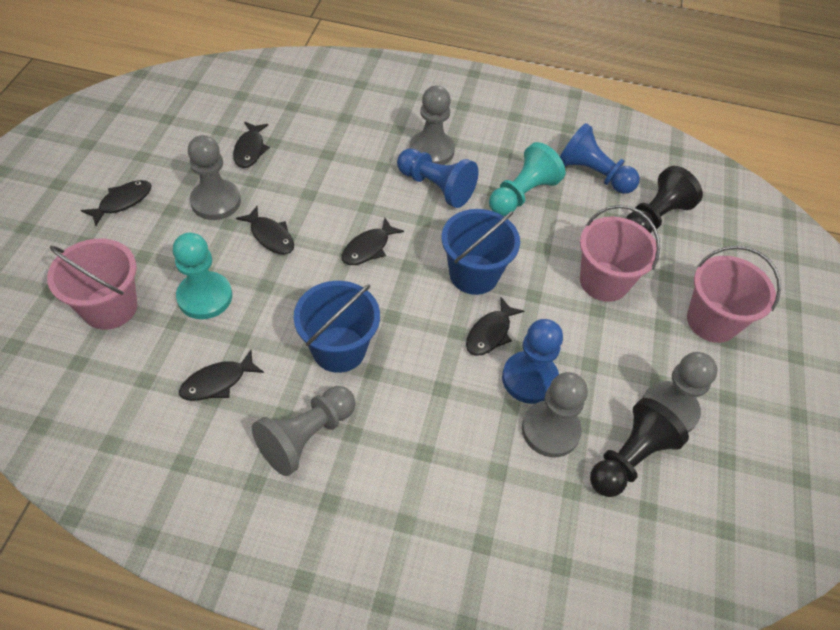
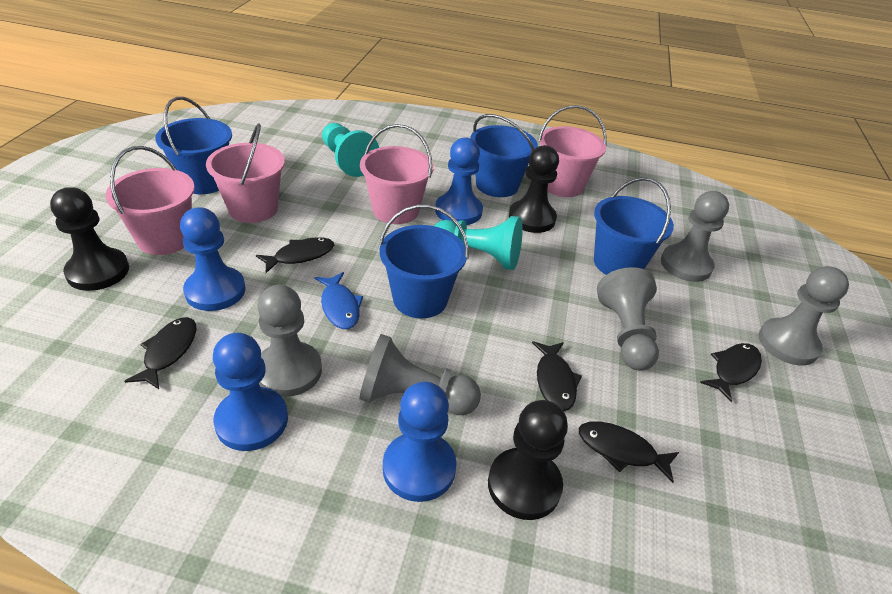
black fish: [81,180,152,226] [179,350,264,401] [233,122,270,168] [236,206,294,254] [342,218,404,265] [466,297,524,356] = 6 -> [125,317,196,389] [256,237,334,273] [532,341,582,411] [579,421,679,483] [700,343,762,402] = 5
black pawn: [590,398,689,497] [626,166,703,233] = 2 -> [50,187,129,291] [488,400,568,520] [509,145,559,233] = 3
blue bucket: [294,281,380,373] [442,209,520,295] = 2 -> [155,97,232,194] [379,204,469,318] [470,114,538,197] [594,177,674,275] = 4
blue fish: none = 0 -> [314,272,363,329] = 1
blue pawn: [397,148,478,208] [502,319,563,404] [560,123,640,194] = 3 -> [180,207,246,311] [213,333,288,451] [383,382,457,502] [435,137,483,225] = 4
pink bucket: [47,239,137,330] [580,205,660,302] [687,246,781,343] = 3 -> [106,146,195,255] [206,123,285,223] [360,124,434,224] [538,105,607,197] = 4

